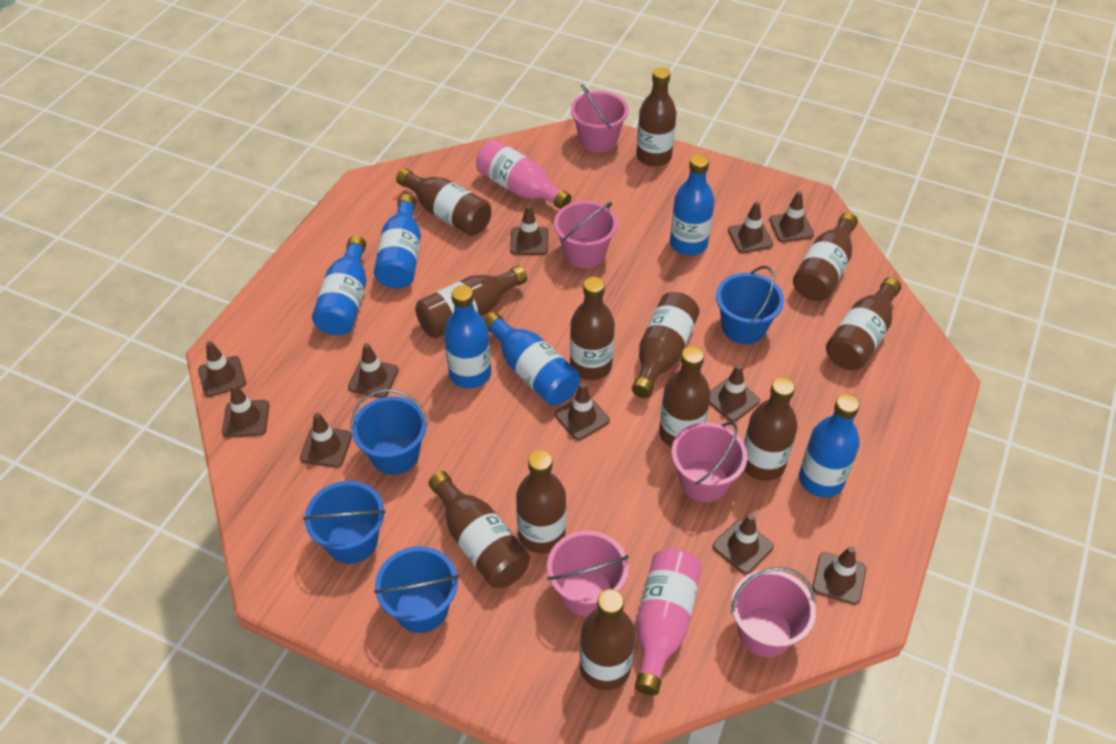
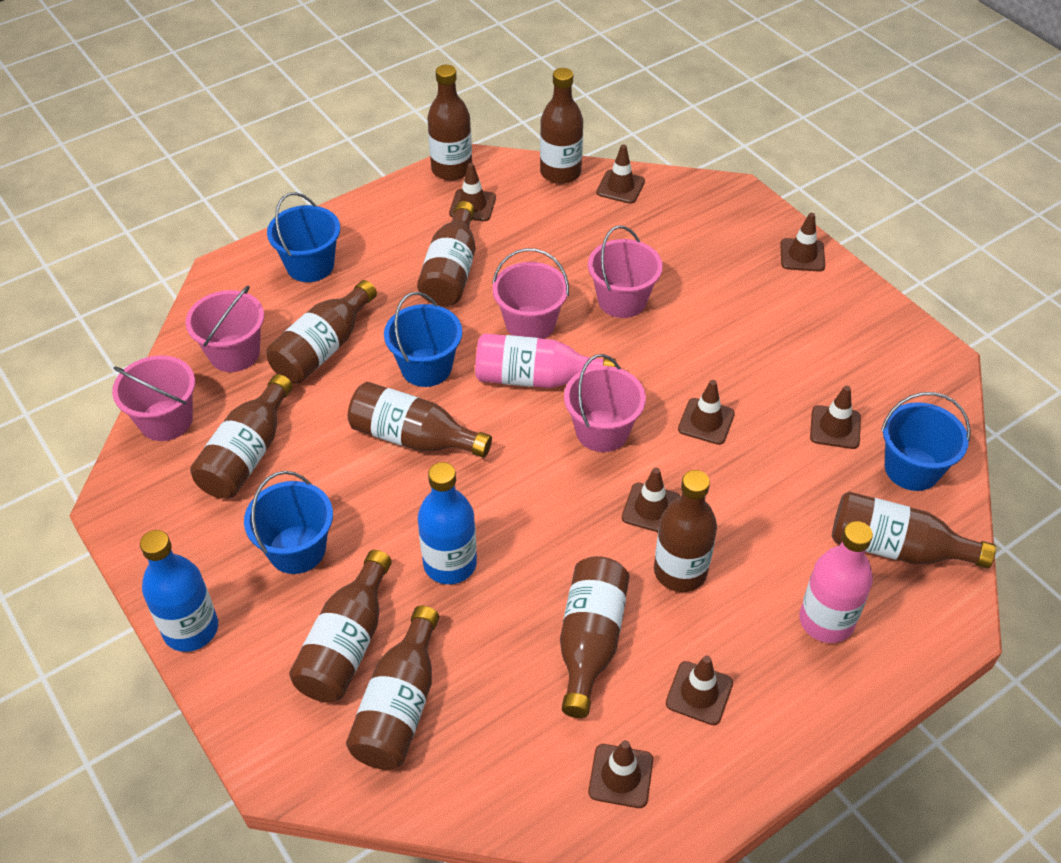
blue bottle: [312,236,366,335] [374,194,421,288] [444,285,491,389] [484,312,580,405] [670,154,715,256] [799,394,860,498] = 6 -> [140,530,218,652] [418,462,477,584] = 2
brown bottle: [396,168,491,236] [415,265,527,339] [428,471,530,588] [516,450,566,554] [570,277,615,380] [580,589,635,690] [632,292,700,398] [636,67,677,167] [659,346,711,447] [744,377,798,481] [793,213,858,301] [826,277,901,370] = 12 -> [190,374,293,499] [267,280,377,384] [289,550,392,703] [346,606,439,770] [348,382,492,458] [417,201,475,306] [427,65,472,181] [540,68,583,184] [560,556,629,718] [654,470,717,592] [832,492,996,569] = 11
brown traffic cone: [198,341,246,397] [222,384,269,437] [300,412,352,468] [348,343,399,398] [510,205,548,255] [555,383,610,440] [709,364,760,422] [713,514,774,574] [728,201,773,253] [769,191,814,242] [812,546,866,605] = 11 -> [449,163,496,221] [588,740,653,808] [596,144,645,204] [622,468,681,532] [666,656,733,725] [678,380,735,445] [780,213,825,272] [810,386,861,449] = 8

